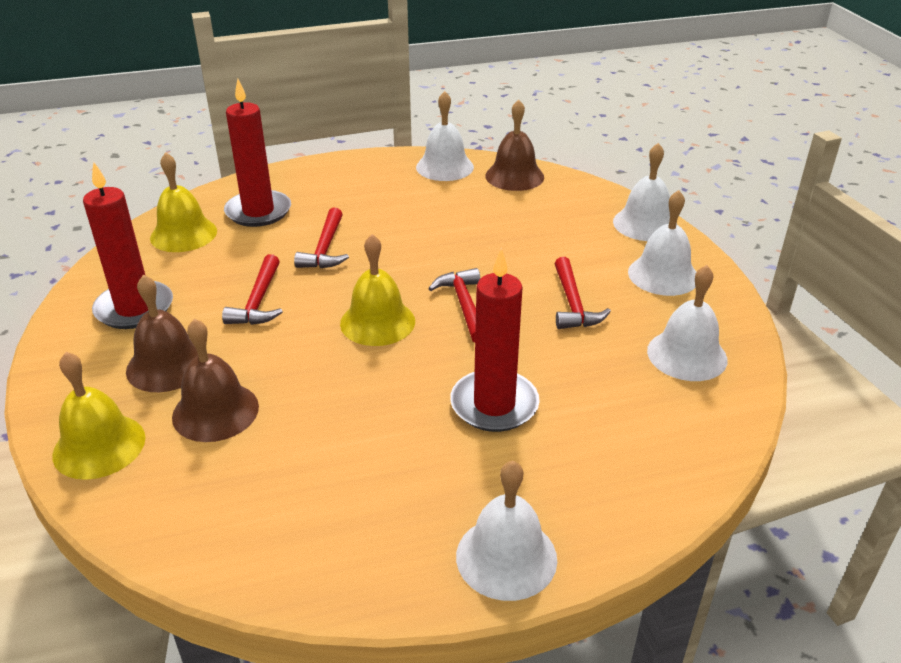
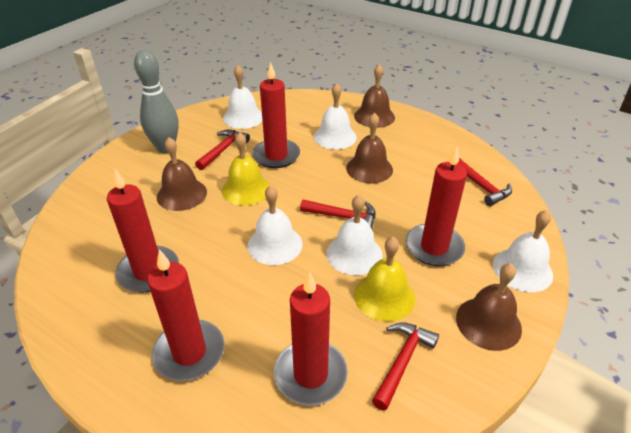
brown bell: [126,275,198,392] [172,318,259,442] [485,99,544,191] = 3 -> [157,137,207,211] [346,113,393,183] [354,64,395,128] [456,263,522,351] = 4
grey bowling pin: none = 0 -> [134,50,179,153] = 1
red candle: [83,162,173,329] [224,79,291,227] [450,248,540,432] = 3 -> [107,169,179,292] [147,249,225,381] [252,62,300,168] [274,272,348,405] [406,146,467,266] = 5
yellow bell: [52,352,145,480] [150,152,217,252] [340,234,415,346] = 3 -> [222,132,270,206] [354,237,415,322] = 2

